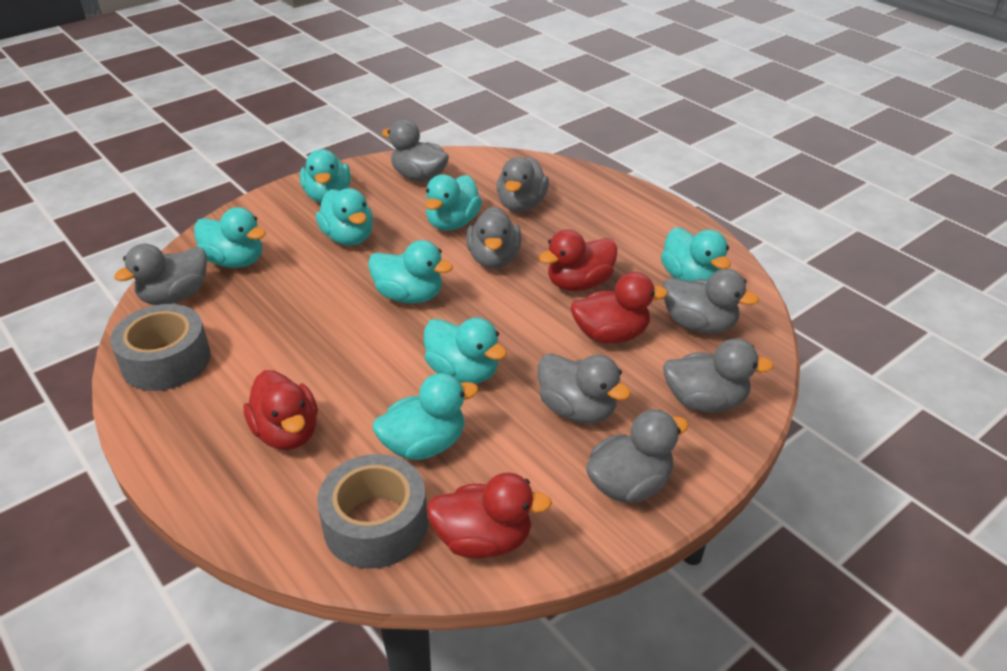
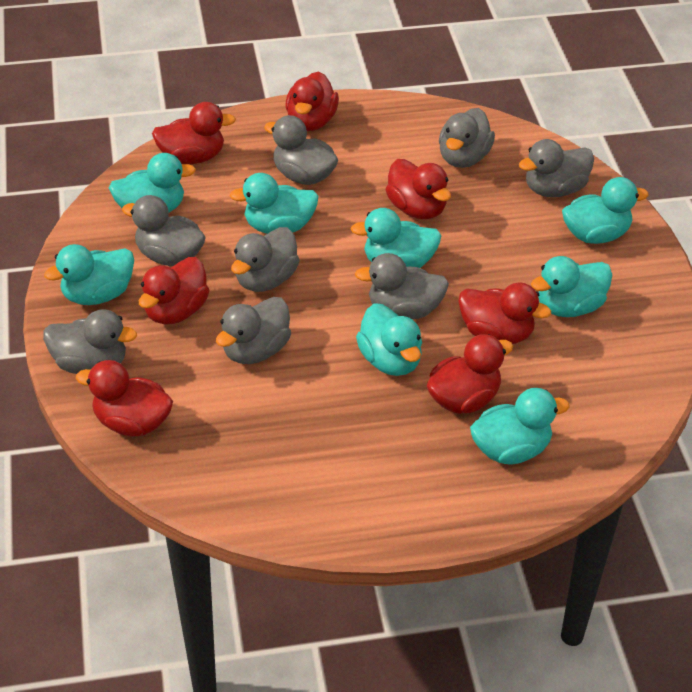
grey tape: [110,304,211,391] [317,454,428,569] = 2 -> none = 0
red duck: [243,370,318,450] [427,472,552,559] [539,229,618,291] [571,272,668,343] = 4 -> [76,360,173,437] [139,257,210,325] [152,102,236,164] [286,72,339,131] [386,159,451,219] [427,334,513,414] [458,283,551,344] = 7

